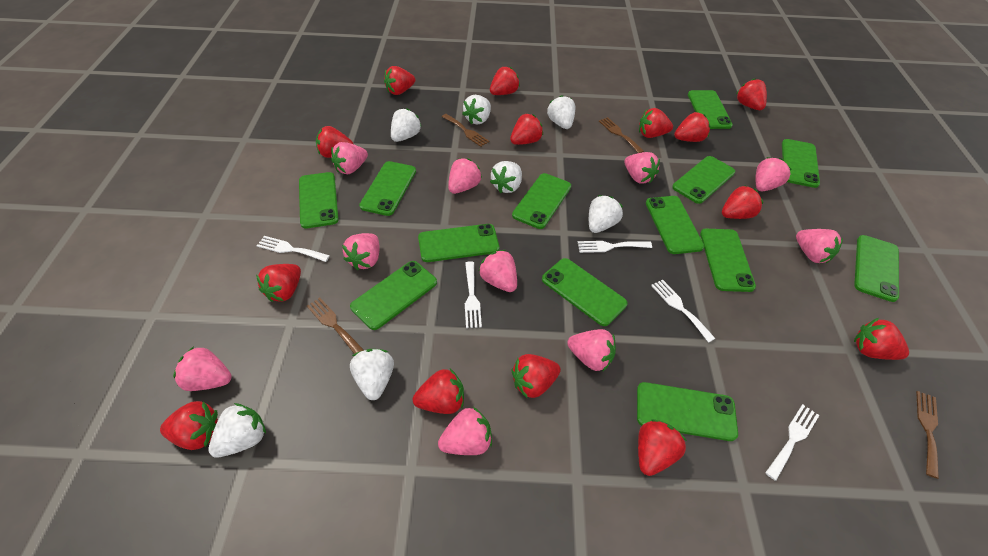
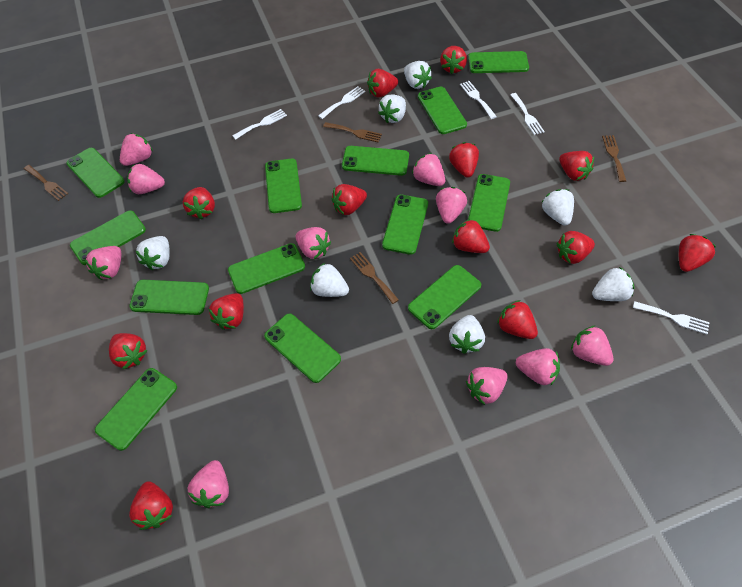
red strawberry: [160,401,218,450] [256,264,301,302] [316,126,353,158] [384,66,415,95] [413,369,464,414] [490,67,520,95] [510,114,543,145] [511,354,561,398] [638,419,687,476] [639,108,673,138] [674,112,710,142] [722,185,763,219] [737,78,767,110] [854,318,909,360] = 14 -> [109,333,147,369] [129,481,173,530] [183,187,215,220] [209,293,244,330] [332,184,367,215] [367,69,398,98] [440,46,467,74] [449,142,479,178] [452,219,490,253] [497,300,538,339] [556,231,595,264] [559,151,594,181] [679,234,716,272] = 13

